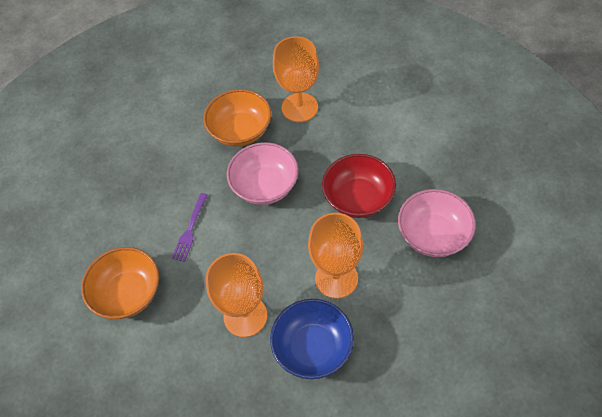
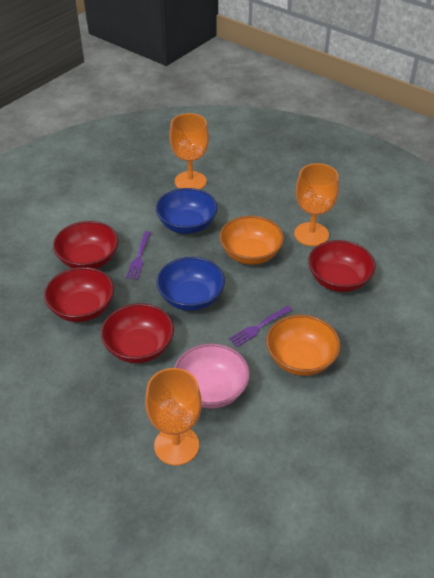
blue bowl: [270,299,354,379] = 1 -> [156,188,217,234] [157,257,225,311] = 2
pink bowl: [227,142,299,205] [398,189,476,257] = 2 -> [174,343,250,409] = 1
purple fork: [172,193,208,262] = 1 -> [126,231,151,280] [229,306,292,347] = 2
red bowl: [322,154,396,218] = 1 -> [44,267,114,322] [53,221,118,269] [101,303,174,363] [308,240,376,292] = 4

